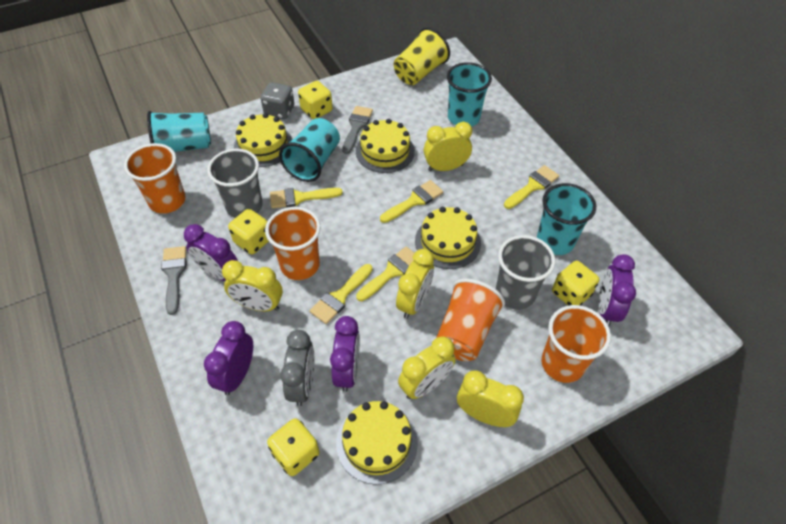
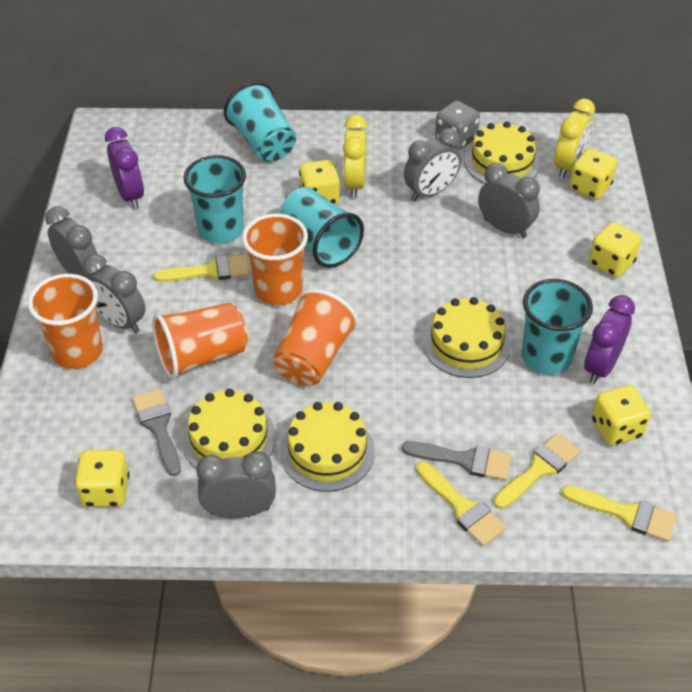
grey clock: [280,330,314,406] = 1 -> [45,206,98,277] [82,254,146,333] [196,451,276,518] [404,128,461,201] [478,163,540,238] = 5
grey cup: [207,149,263,218] [496,235,555,310] = 2 -> none = 0
purple clock: [184,224,238,281] [204,321,253,395] [330,316,360,392] [599,254,636,326] = 4 -> [105,127,144,209] [584,295,635,384] = 2
yellow brush: [270,188,343,209] [309,264,373,324] [356,246,414,301] [380,180,443,223] [504,165,559,209] = 5 -> [154,255,250,282] [416,462,506,546] [494,433,580,509] [562,485,677,542] = 4
yellow clock: [222,260,283,311] [396,249,434,319] [398,336,456,399] [424,122,472,171] [457,371,524,427] = 5 -> [343,115,367,198] [554,99,595,178] = 2
yellow cup: [394,28,450,85] = 1 -> none = 0
yellow dice: [228,209,269,254] [267,418,319,476] [298,81,333,119] [552,261,599,306] = 4 -> [75,450,130,507] [299,160,340,205] [569,148,617,200] [589,222,641,278] [592,385,651,446] = 5

